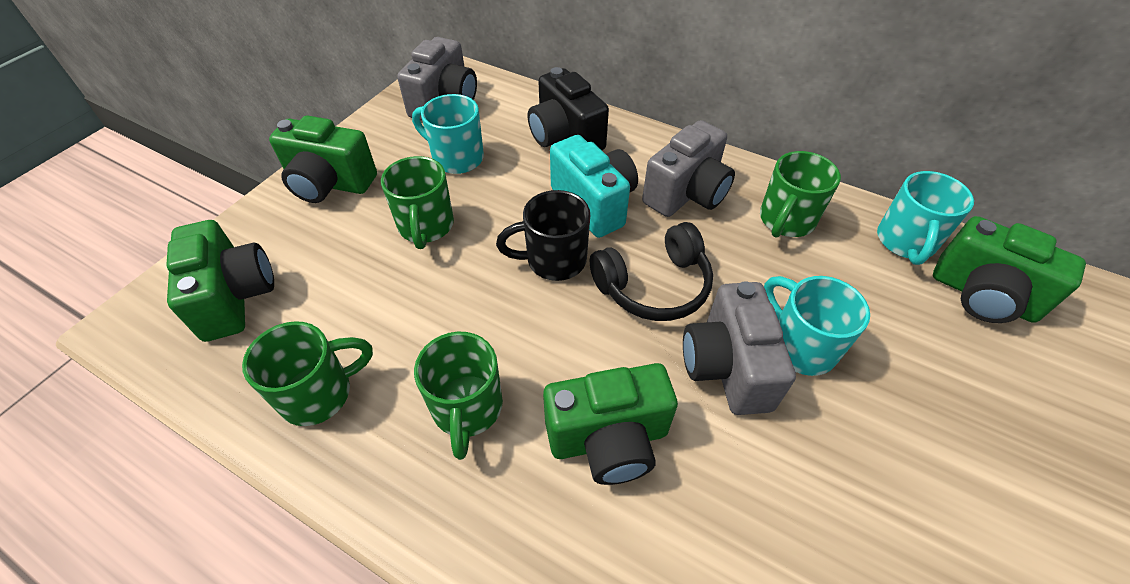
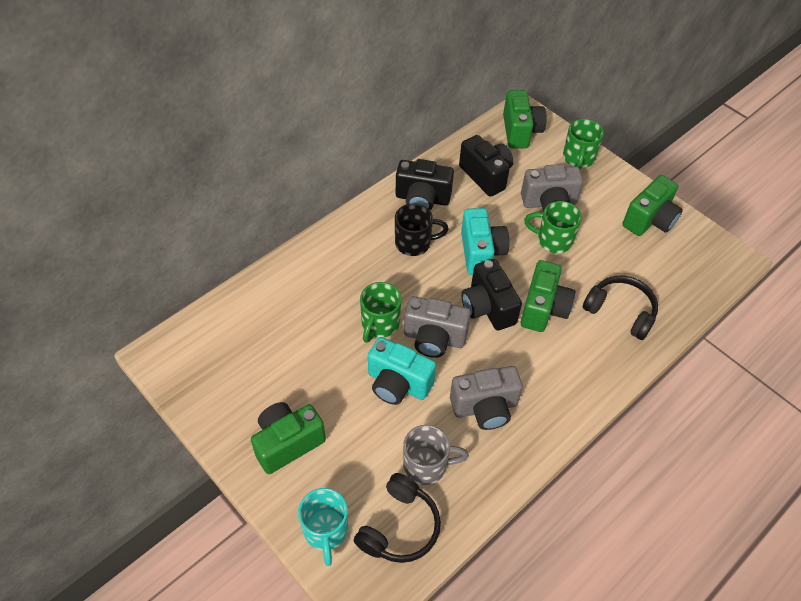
black camera: [528,67,609,150] = 1 -> [395,159,454,210] [459,135,513,197] [461,259,522,331] = 3
black headphones: [590,222,713,321] = 1 -> [354,473,441,563] [583,276,658,340] = 2
green mug: [242,321,373,426] [381,156,454,249] [414,332,503,460] [760,151,841,238] = 4 -> [360,282,401,343] [524,201,582,253] [563,119,604,169] = 3
grey mug: none = 0 -> [403,425,469,485] = 1
turquoise camera: [550,135,638,238] = 1 -> [368,337,436,405] [461,208,509,275] = 2
turquoise mug: [412,94,484,174] [764,276,870,376] [877,171,974,265] = 3 -> [298,488,348,566] = 1

